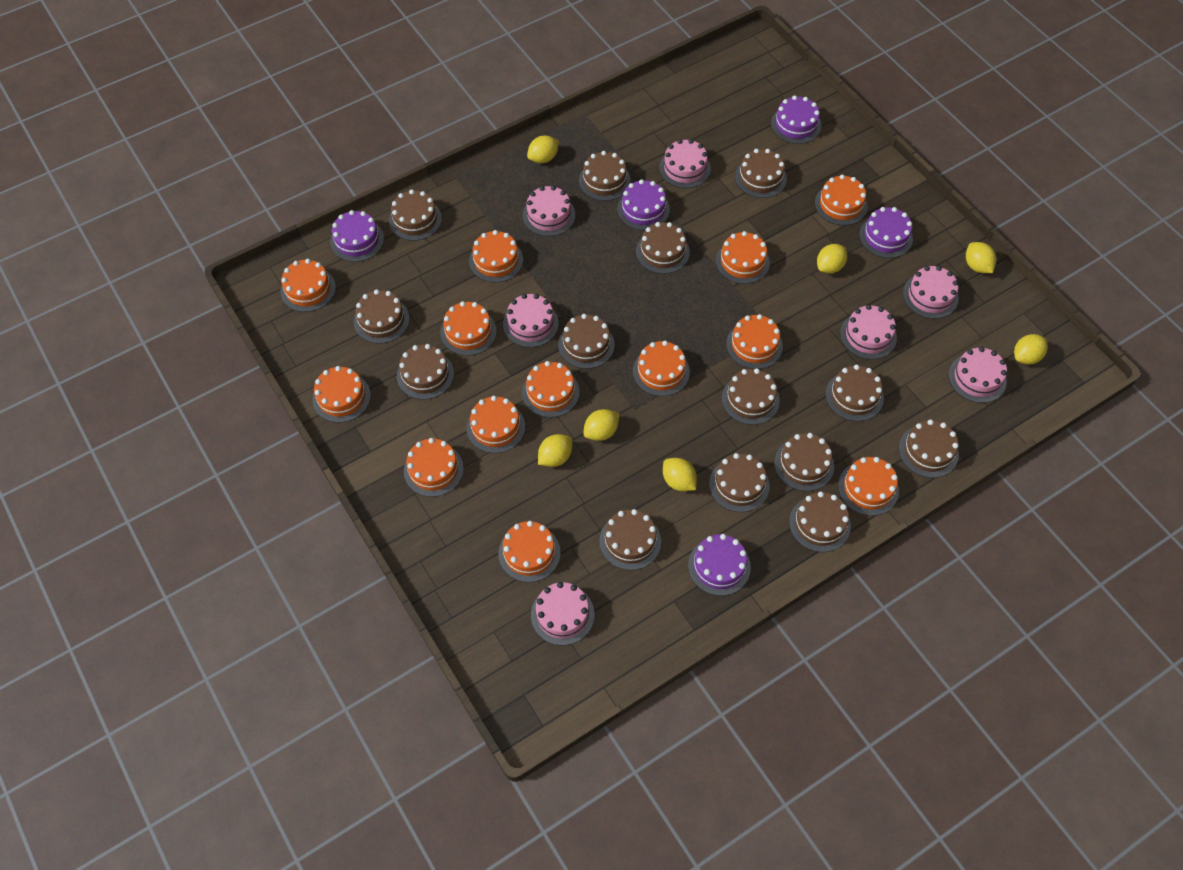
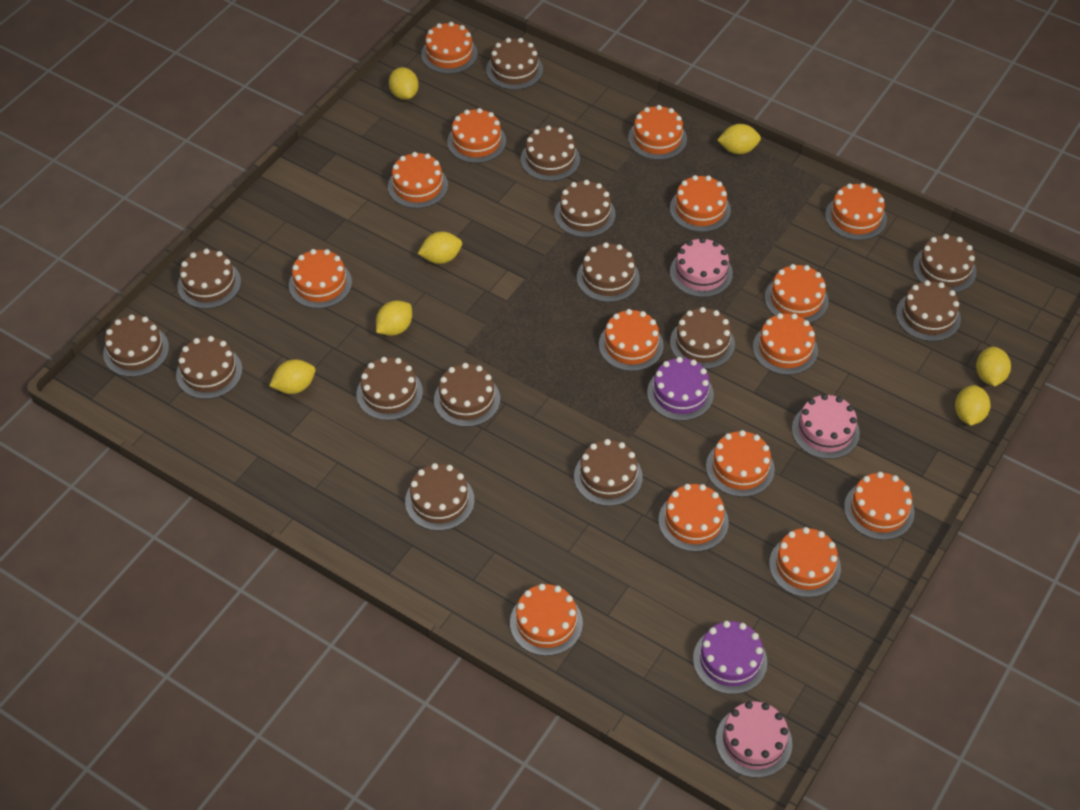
orange cake: [280,259,336,312] [312,366,371,423] [404,438,464,497] [440,301,496,356] [467,396,525,453] [469,230,523,283] [498,521,561,582] [522,361,580,417] [633,341,690,396] [716,231,770,284] [726,314,783,369] [815,175,868,225] [838,457,899,516] = 13 -> [289,249,352,308] [388,152,448,208] [421,22,478,74] [447,108,506,163] [510,584,583,656] [599,309,664,371] [628,105,687,160] [658,484,729,552] [670,175,731,232] [706,430,775,497] [753,313,818,375] [765,264,829,323] [769,527,841,597] [825,183,887,240] [844,472,914,540] = 15
pink cake: [503,294,559,347] [523,186,575,236] [531,582,595,646] [659,139,711,188] [840,305,897,359] [903,266,959,319] [949,347,1007,403] = 7 -> [670,237,733,297] [716,701,792,778] [792,394,860,459] = 3
purple cake: [330,210,384,262] [617,179,670,230] [688,534,751,596] [771,96,821,144] [859,207,913,258] = 5 -> [647,357,714,421] [693,621,767,694] = 2

